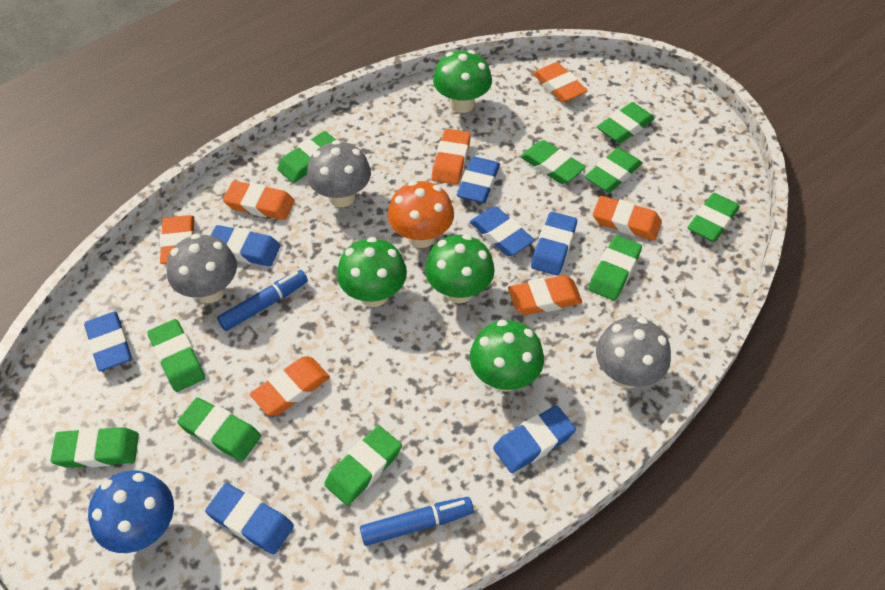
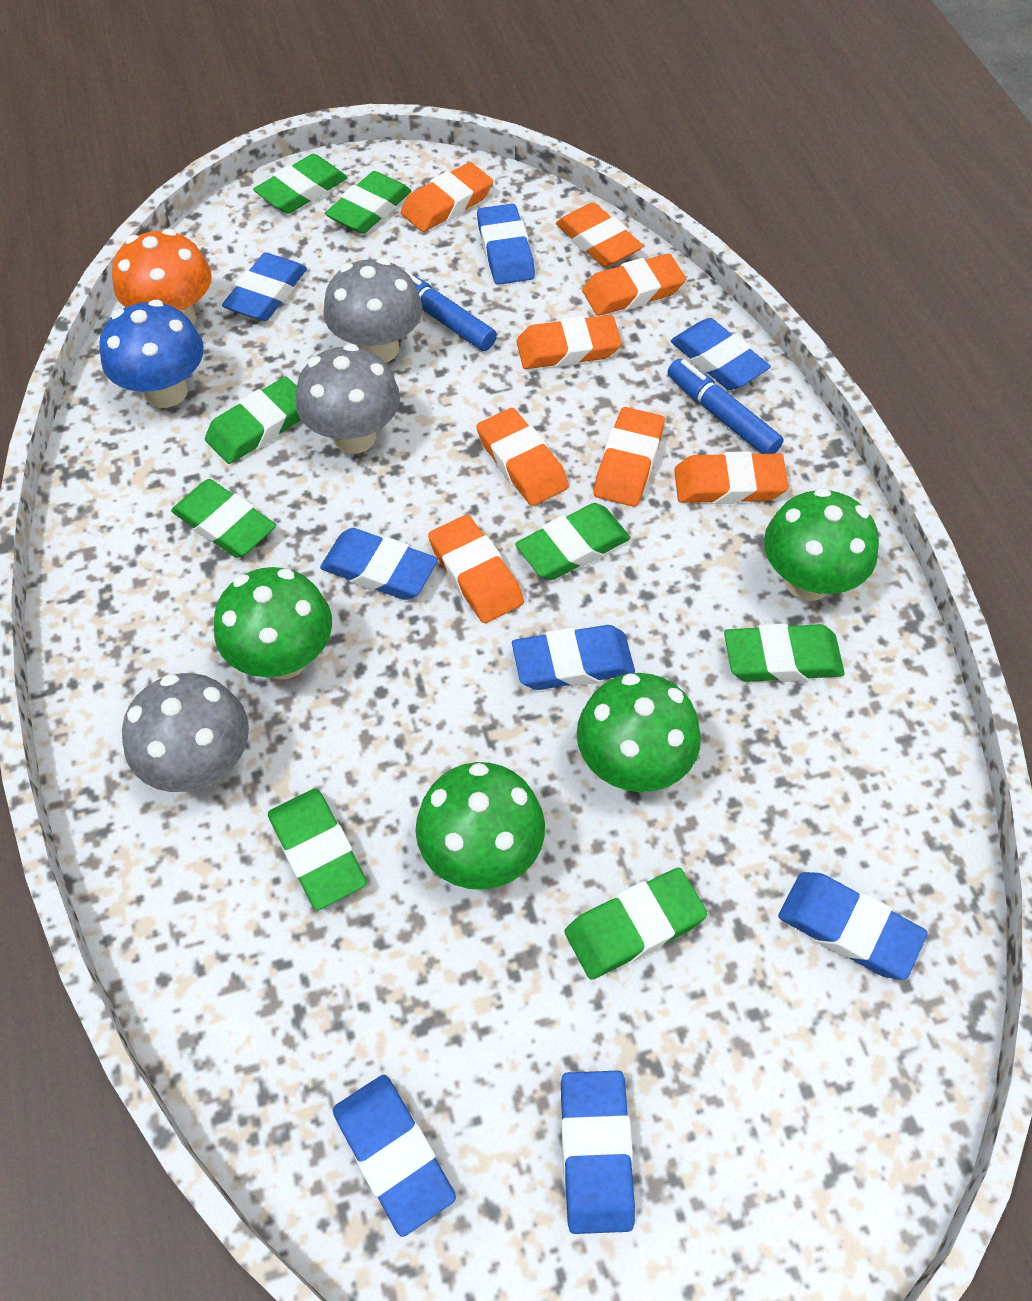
blue eraser: [84,311,132,371] [205,483,294,555] [211,225,281,266] [457,157,500,203] [470,206,535,256] [493,405,576,473] [531,212,577,275] = 7 -> [222,253,307,321] [320,528,438,600] [333,1075,456,1237] [477,204,535,285] [512,625,635,690] [561,1071,635,1234] [671,318,771,390] [778,872,928,980] = 8
green eraser: [50,427,139,468] [147,319,205,392] [177,397,261,461] [277,131,336,183] [324,426,402,506] [520,140,586,184] [585,148,642,193] [588,235,642,301] [597,102,655,143] [688,193,740,242] = 10 -> [171,479,276,558] [205,377,301,464] [253,154,348,214] [268,789,367,910] [325,171,411,234] [515,503,631,580] [565,868,708,979] [724,624,845,682] = 8
orange eraser: [159,215,195,264] [223,181,295,220] [250,357,330,415] [432,129,471,185] [508,275,582,315] [533,62,588,103] [593,196,662,241] = 7 -> [401,162,493,232] [428,515,524,623] [476,408,569,506] [516,315,622,369] [556,203,643,267] [582,254,686,316] [593,407,665,507] [674,451,789,504] = 8

